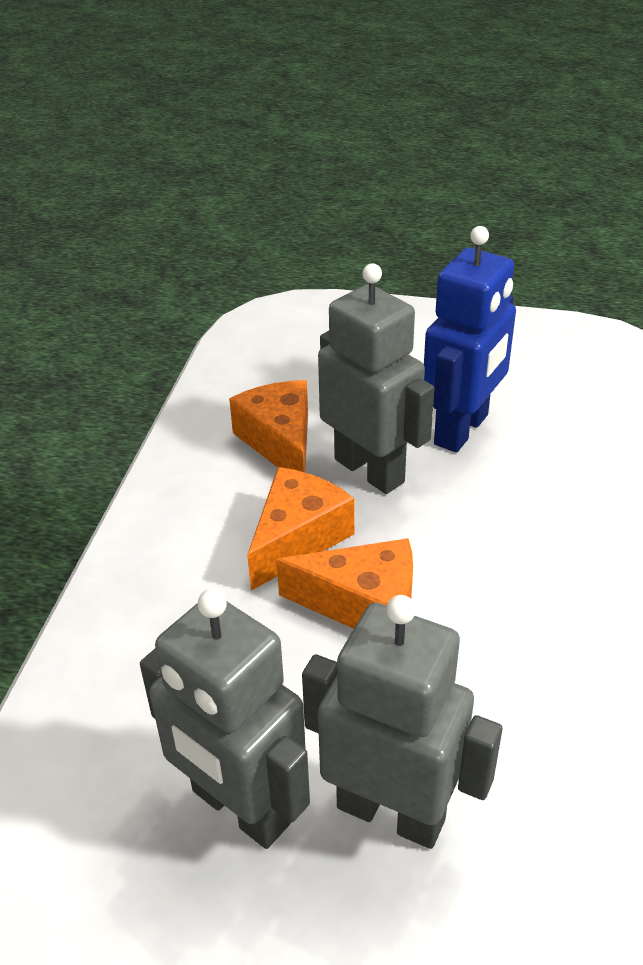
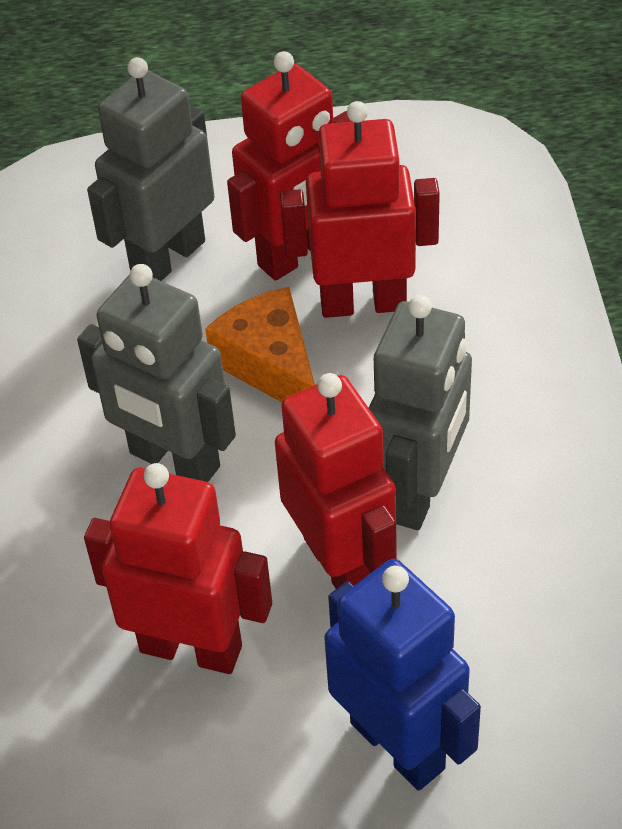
orange cheese: [229,380,308,472] [247,467,355,591] [276,538,413,629] = 3 -> [205,287,315,402] = 1
red robot: none = 0 -> [84,463,272,674] [227,51,352,281] [275,373,397,589] [280,101,440,318] = 4

